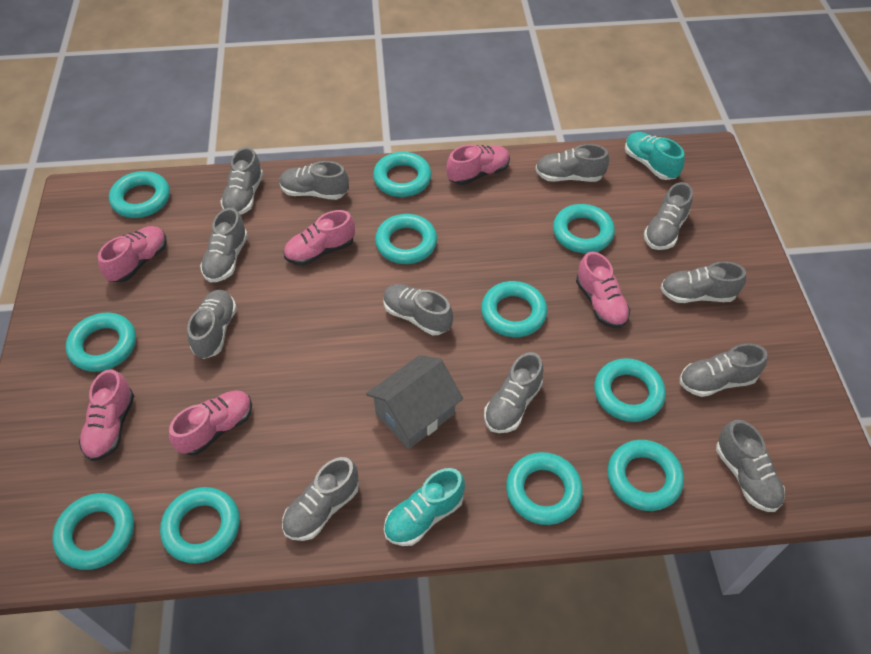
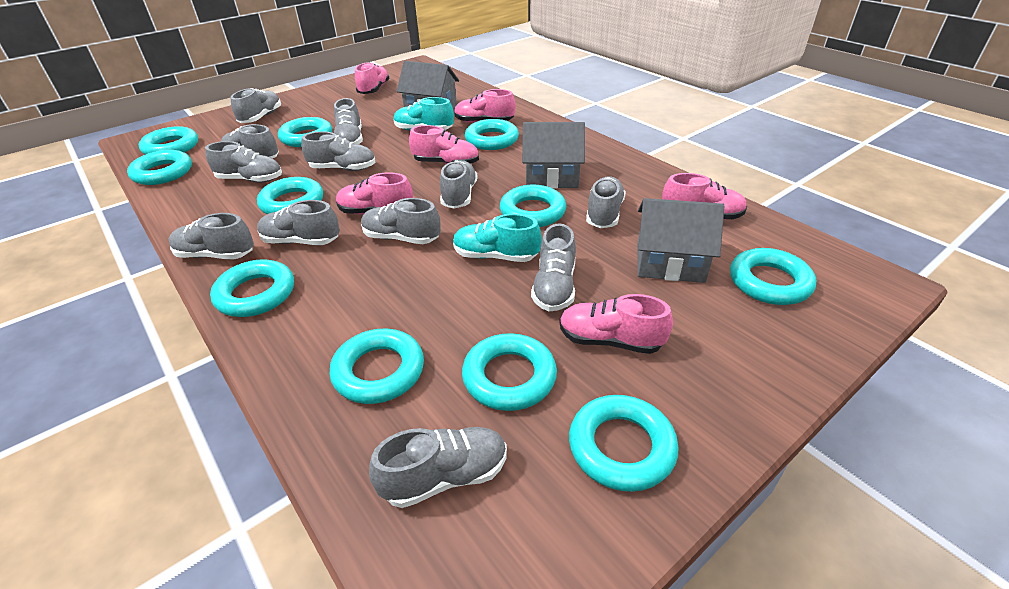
grey house: [366,355,463,449] = 1 -> [396,61,459,109] [522,122,585,189] [637,198,724,283] = 3

